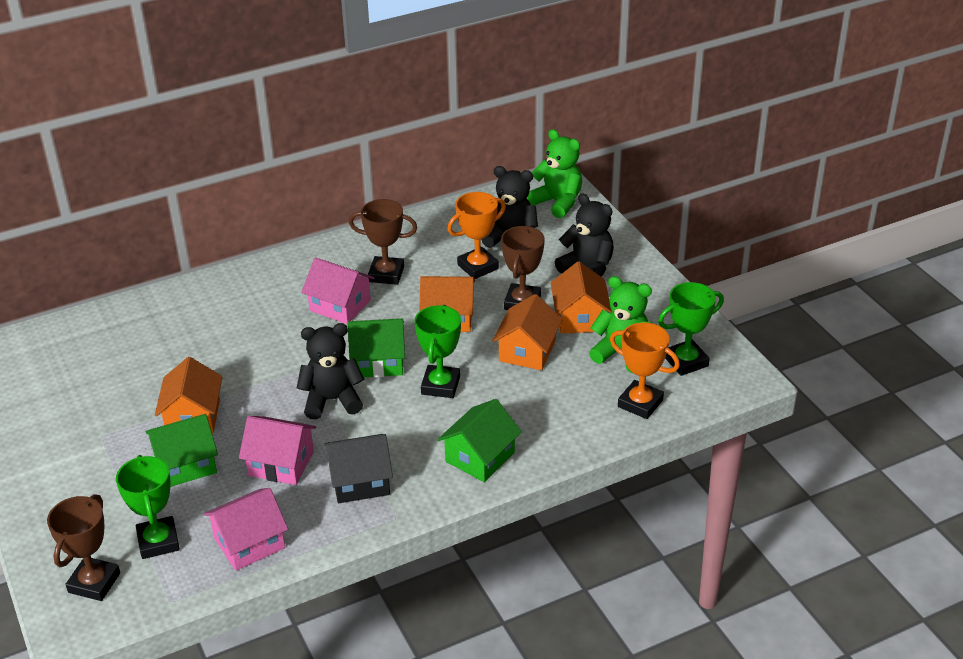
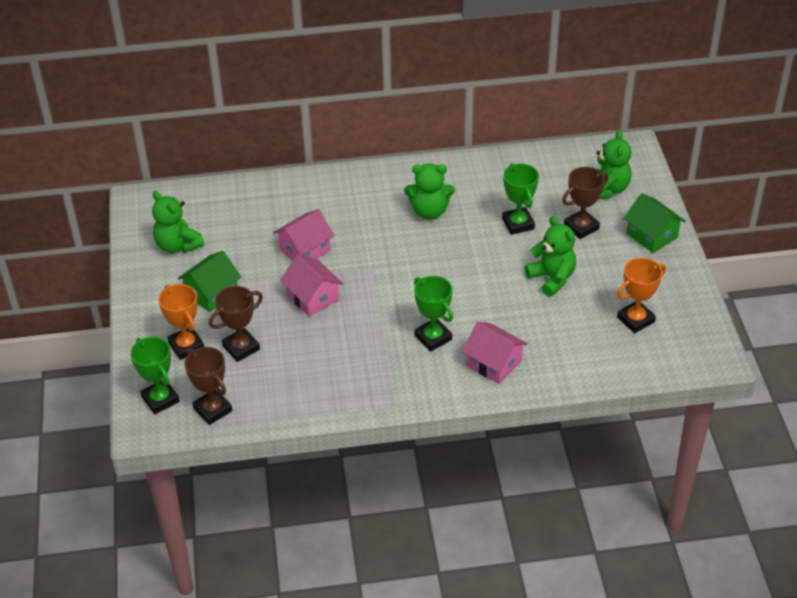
black house: [324,434,393,503] = 1 -> none = 0
black teddy bear: [297,323,364,419] [481,166,538,248] [555,193,614,277] = 3 -> none = 0
green house: [146,414,218,487] [348,318,405,377] [437,399,522,482] = 3 -> [178,251,241,312] [623,193,685,253] = 2
green teddy bear: [527,129,582,218] [589,276,652,373] = 2 -> [152,191,205,253] [404,163,455,220] [525,216,576,296] [591,130,632,199] = 4
orange house: [155,357,222,433] [419,276,475,332] [492,294,563,370] [551,261,612,334] = 4 -> none = 0

